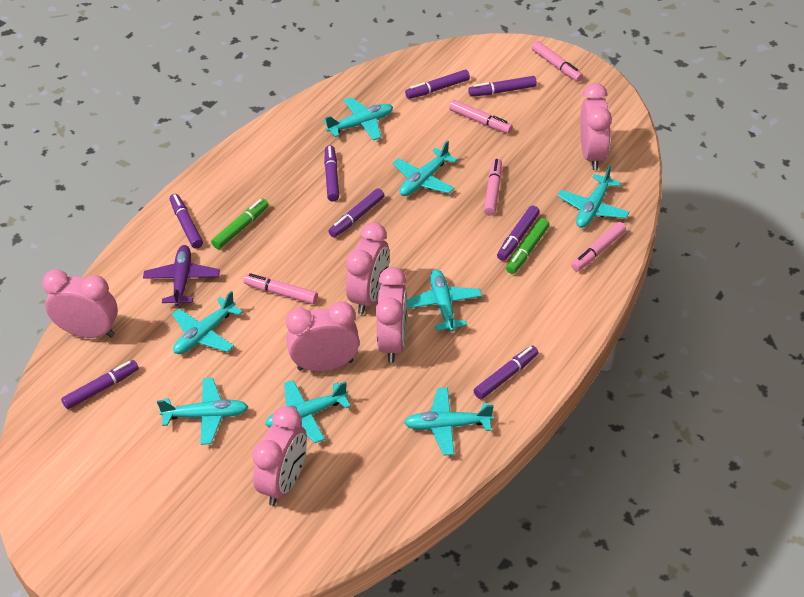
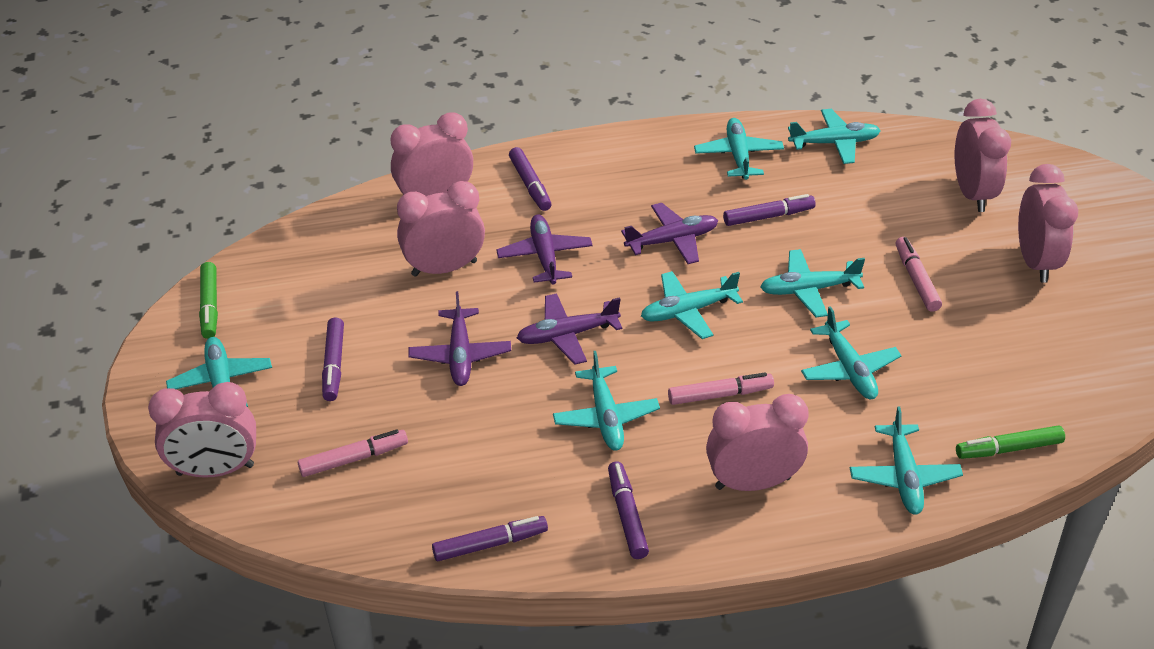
pink marker: [243,273,318,304] [449,100,513,134] [484,158,502,216] [531,41,583,82] [571,222,626,271] = 5 -> [298,430,408,477] [668,372,774,405] [896,237,942,312] = 3
purple marker: [61,360,139,409] [170,194,203,249] [324,145,339,202] [328,188,385,237] [405,70,470,99] [468,76,537,97] [473,346,539,399] [497,206,540,261] = 8 -> [322,318,344,401] [432,516,548,561] [509,147,552,211] [608,461,649,559] [723,194,816,226] = 5
purple plane: [143,245,220,307] = 1 -> [409,291,511,386] [496,215,593,285] [517,293,623,364] [621,203,718,264] = 4

